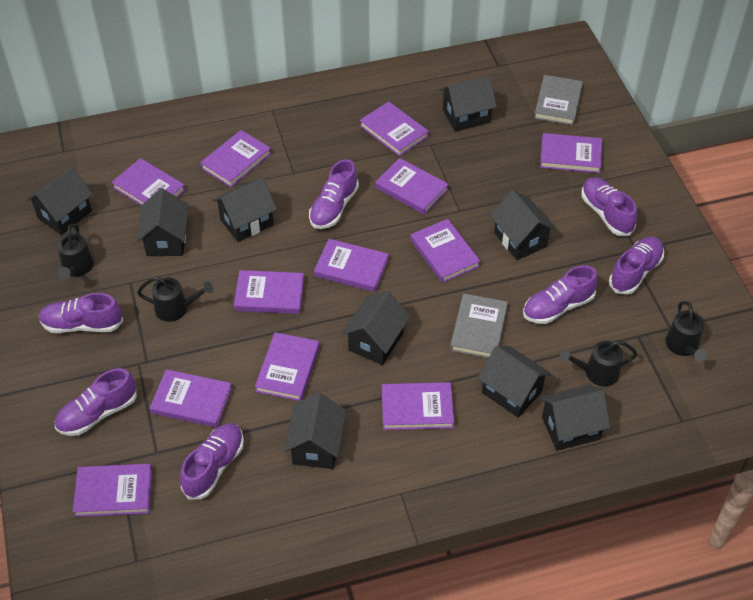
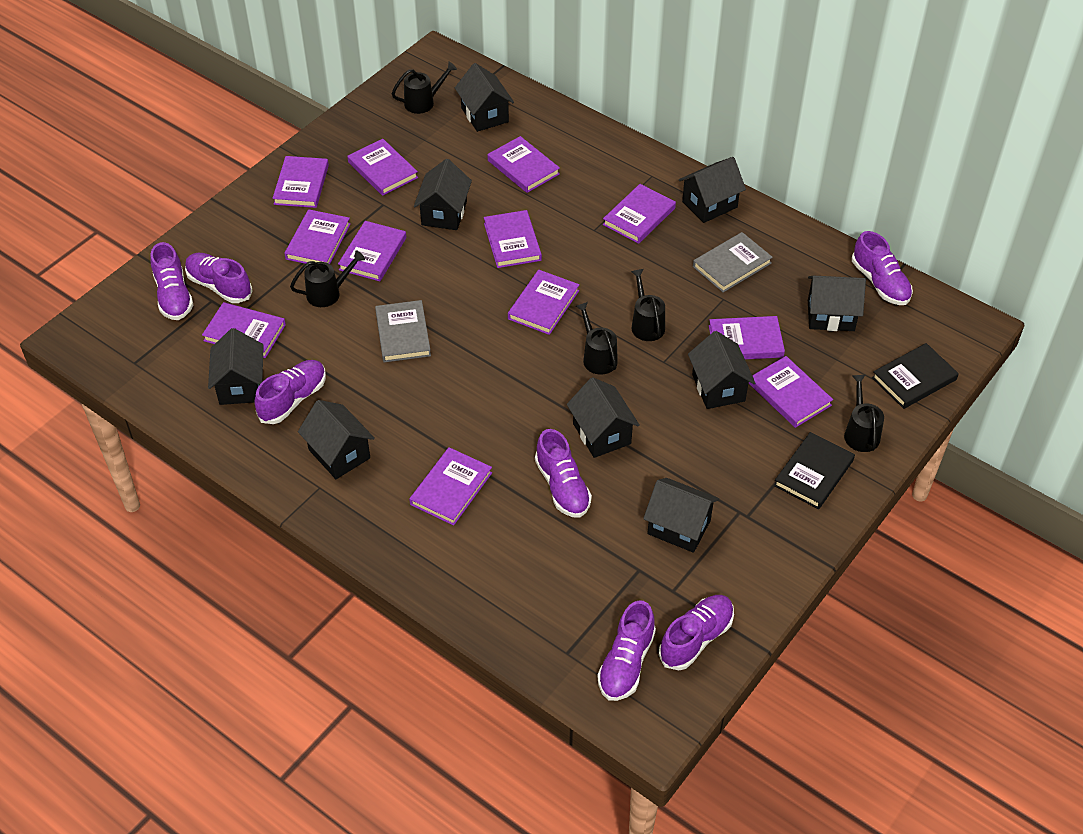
black book: none = 0 -> [774,432,855,509] [872,343,959,409] = 2
black watering can: [57,224,94,279] [137,277,213,322] [560,341,637,387] [665,301,708,362] = 4 -> [290,250,365,307] [392,62,457,114] [576,302,618,375] [631,269,665,341] [844,375,884,452] = 5

